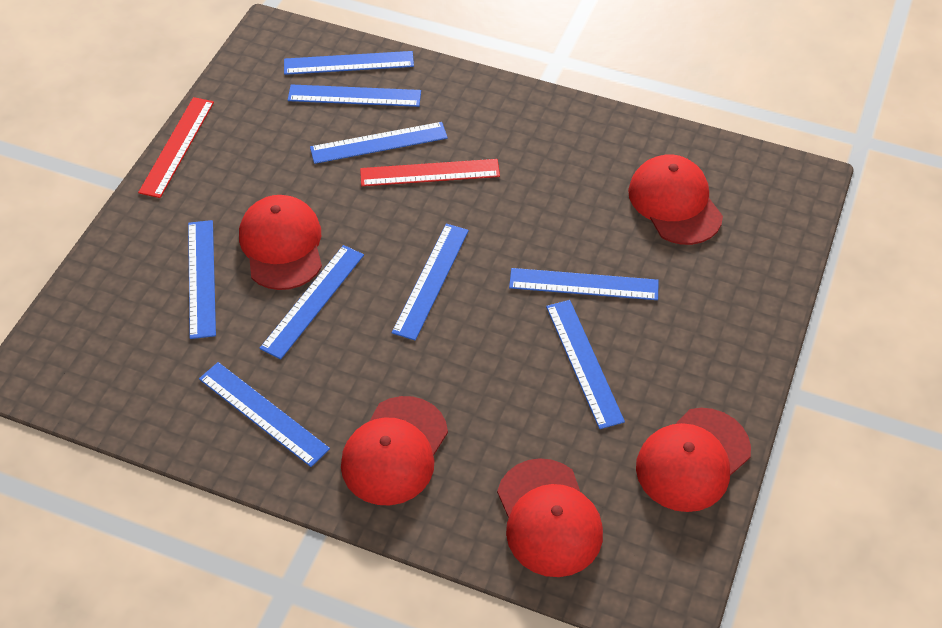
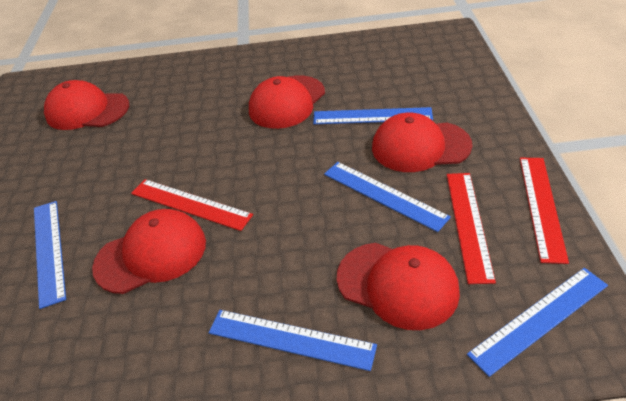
blue ruler: [188,220,216,339] [199,362,330,467] [260,245,364,359] [284,51,414,75] [288,84,421,107] [310,122,448,164] [391,223,469,340] [509,268,659,300] [546,300,625,429] = 9 -> [34,201,66,309] [209,310,377,371] [313,107,433,124] [324,162,451,232] [467,268,608,377] = 5
red ruler: [138,97,214,198] [360,159,500,186] = 2 -> [131,179,253,231] [447,173,496,284] [520,158,569,264] = 3

